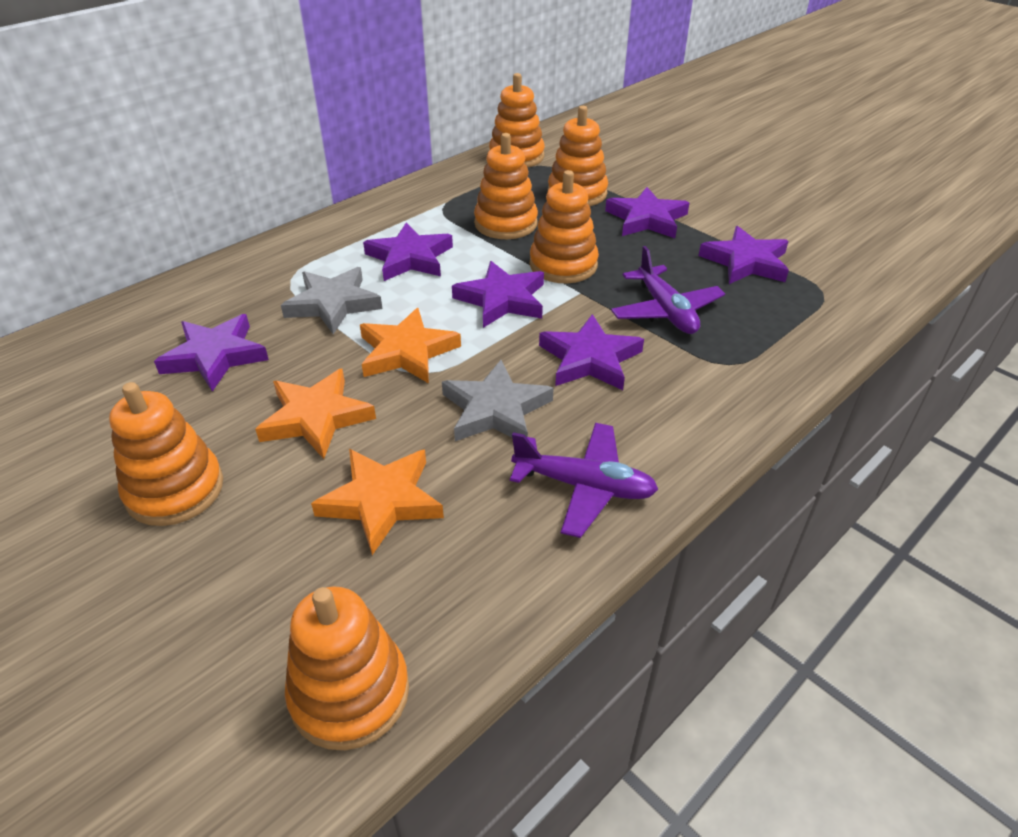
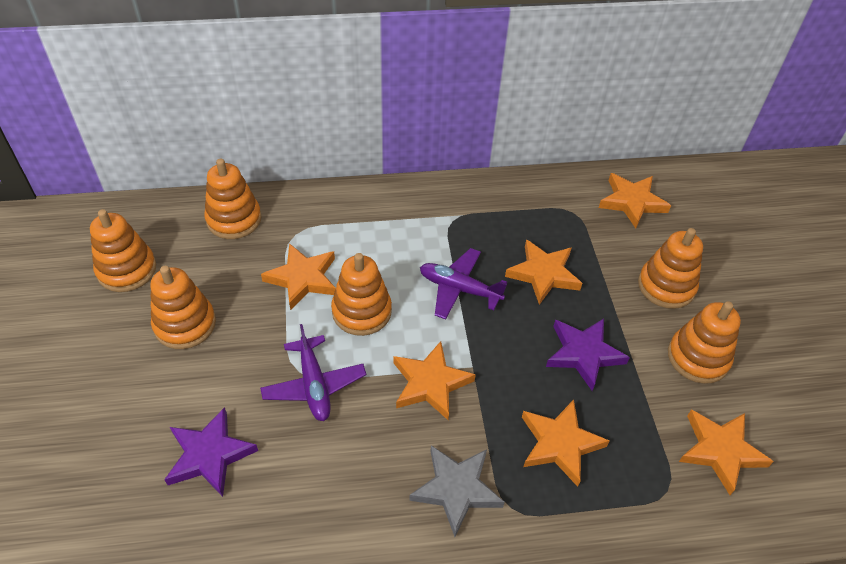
grey star: [281,267,382,334] [442,360,554,441] = 2 -> [409,445,505,537] = 1
orange star: [255,368,376,459] [311,449,444,555] [360,308,461,383] = 3 -> [261,243,336,310] [393,341,476,420] [505,239,582,305] [522,400,609,487] [599,173,671,229] [679,410,774,495] = 6
purple star: [154,314,269,392] [363,223,453,281] [452,261,544,328] [539,314,644,390] [605,187,689,238] [698,226,789,284] = 6 -> [164,407,258,497] [546,319,630,391] = 2

